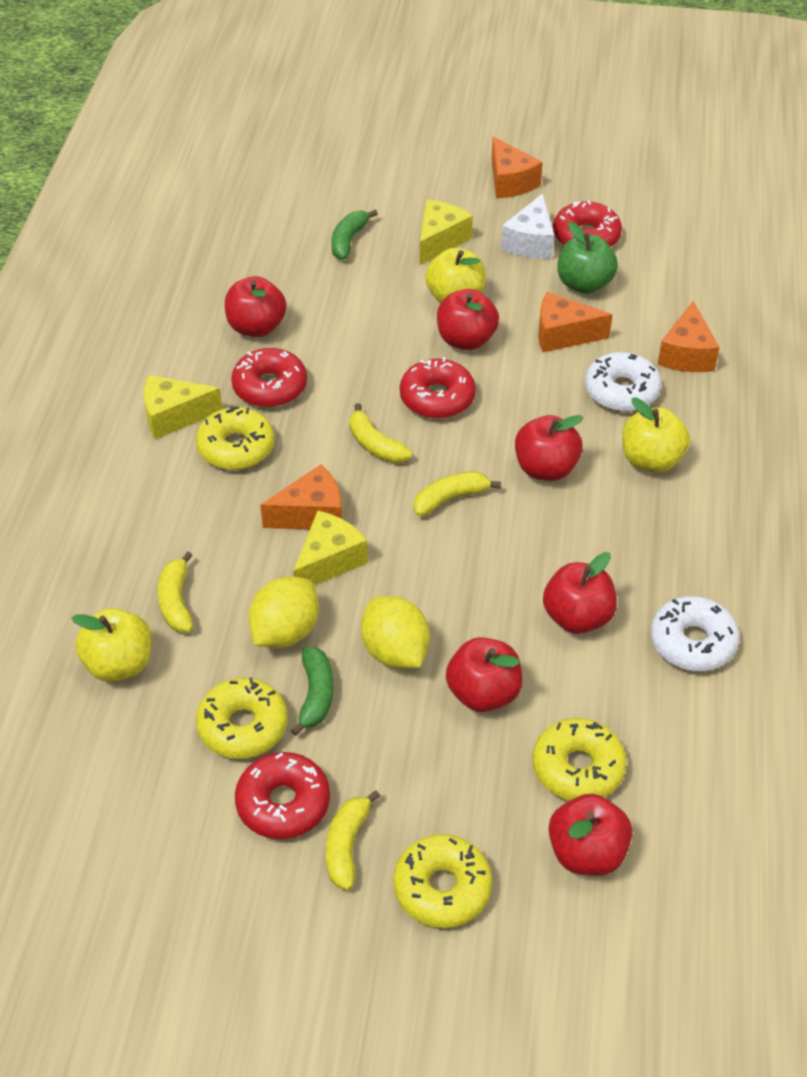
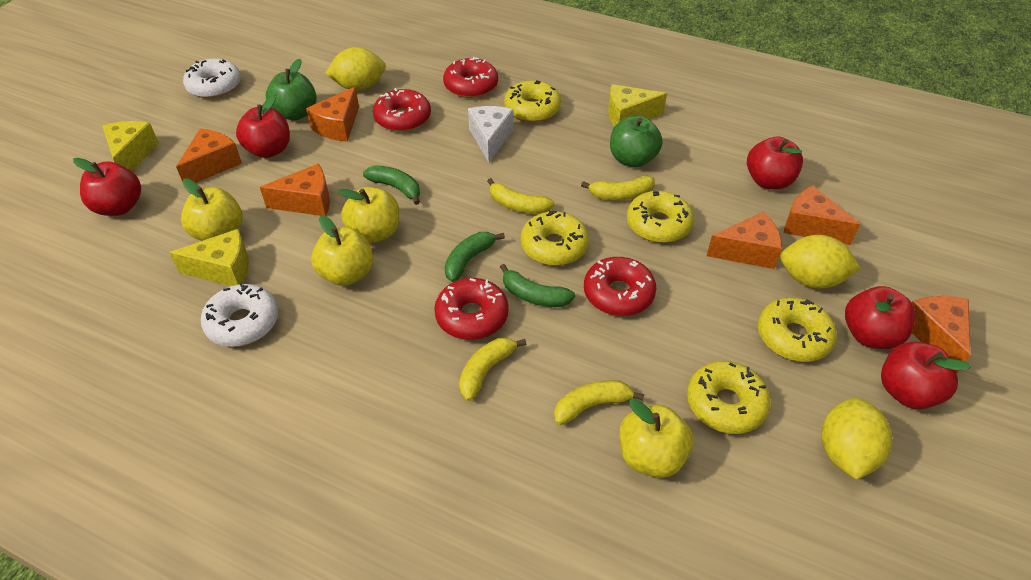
green apple: [557,222,618,294] = 1 -> [266,59,317,120] [610,116,663,168] = 2
green banana: [291,647,334,736] [331,210,378,260] = 2 -> [363,165,420,205] [445,232,505,282] [500,264,575,307] = 3
orange cheese: [260,464,342,529] [491,137,543,198] [538,292,613,352] [658,301,720,372] = 4 -> [176,128,242,183] [260,164,330,216] [306,87,359,142] [707,212,782,269] [784,185,860,245] [911,296,970,373] = 6
red apple: [225,276,286,337] [437,289,499,350] [446,637,522,712] [515,415,583,481] [543,552,617,634] [549,794,633,876] = 6 -> [73,158,141,216] [236,95,290,158] [747,137,803,189] [845,286,915,349] [881,342,971,409] = 5
yellow apple: [71,608,152,682] [425,248,486,303] [622,397,690,473] = 3 -> [181,178,242,241] [311,215,373,286] [338,187,399,243] [619,399,693,478] = 4
yellow donut: [196,406,275,470] [196,677,288,759] [393,834,492,928] [533,718,627,801] = 4 -> [504,80,561,122] [521,211,589,266] [627,191,694,243] [687,361,771,434] [758,297,837,362] = 5
yellow lemon: [249,577,319,648] [361,596,430,669] = 2 -> [325,47,386,91] [780,235,861,289] [821,398,892,480] = 3

